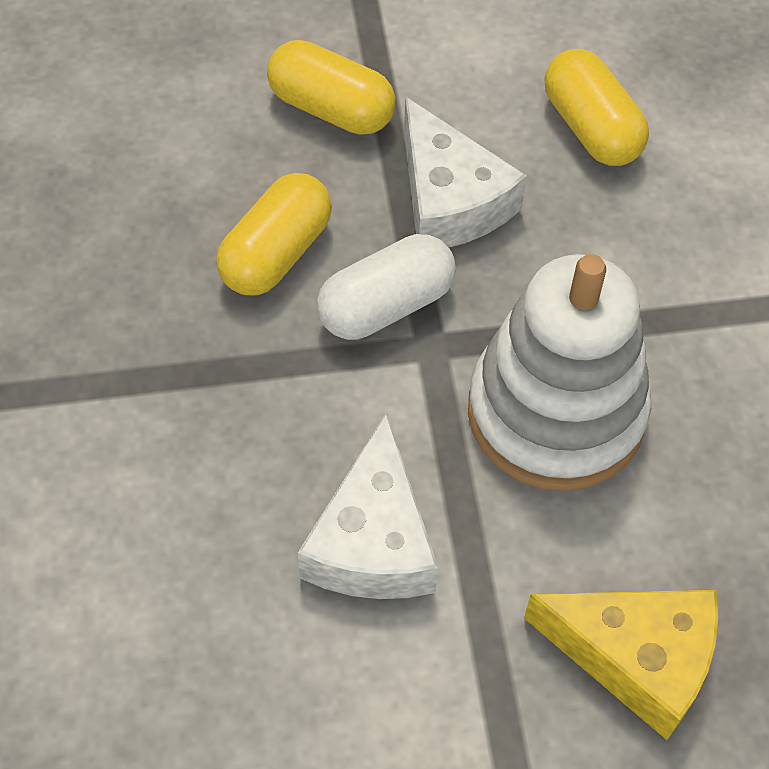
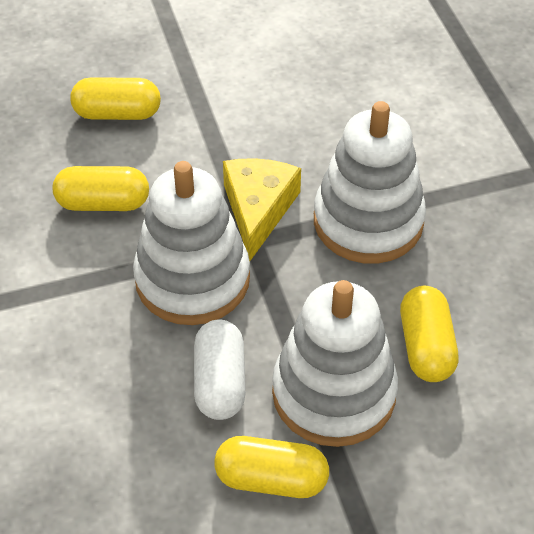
white cheese: [298,412,438,599] [404,97,527,247] = 2 -> none = 0
white stacking toy: [468,254,651,491] = 1 -> [133,161,250,325] [272,280,398,447] [314,101,426,264] = 3
yellow capsule: [216,173,332,295] [267,40,396,135] [544,49,649,166] = 3 -> [53,166,149,211] [70,77,161,120] [214,436,329,498] [400,286,459,382] = 4

